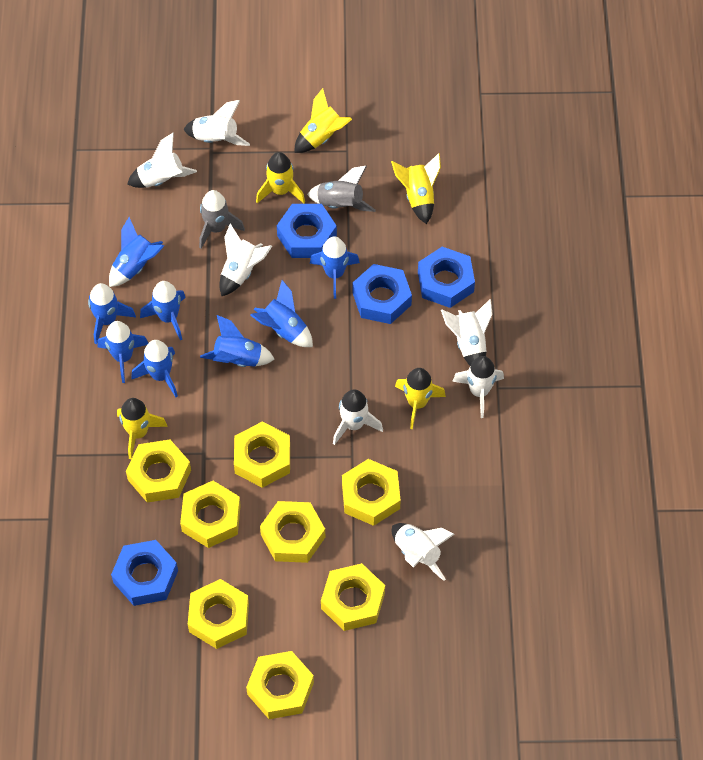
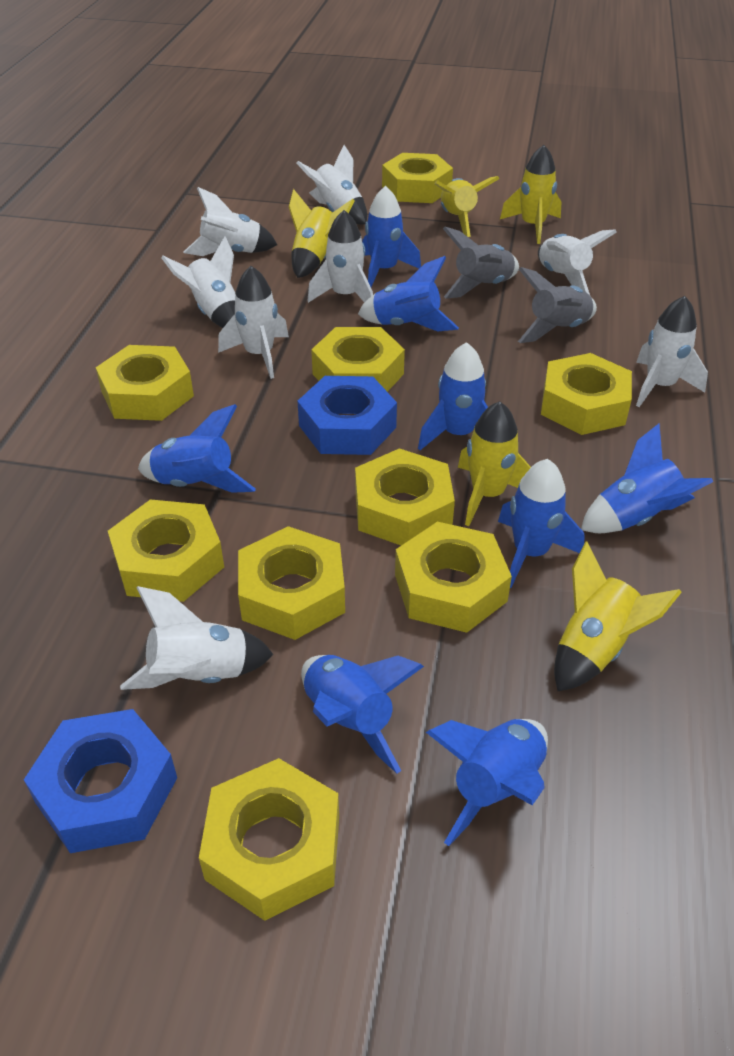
blue nut: [111,540,178,606] [277,204,337,258] [353,264,412,324] [418,247,475,308] = 4 -> [24,709,177,853] [297,376,397,455] = 2
white rocket: [127,132,197,188] [183,100,250,146] [219,224,272,296] [333,389,383,445] [392,523,455,581] [441,299,493,366] [452,356,504,418] = 7 -> [120,586,273,690] [161,237,235,328] [183,187,277,256] [218,266,289,379] [296,145,367,225] [307,210,373,303] [538,229,617,295] [636,296,708,407] = 8
yellow nut: [126,439,191,503] [180,481,241,548] [188,579,249,649] [234,422,290,488] [246,651,314,719] [260,501,325,563] [321,563,385,631] [342,459,401,526] = 8 -> [96,345,194,421] [108,499,224,602] [199,758,339,921] [238,526,345,640] [311,327,405,392] [355,448,455,545] [382,153,453,203] [395,522,512,633] [541,353,632,435] = 9

